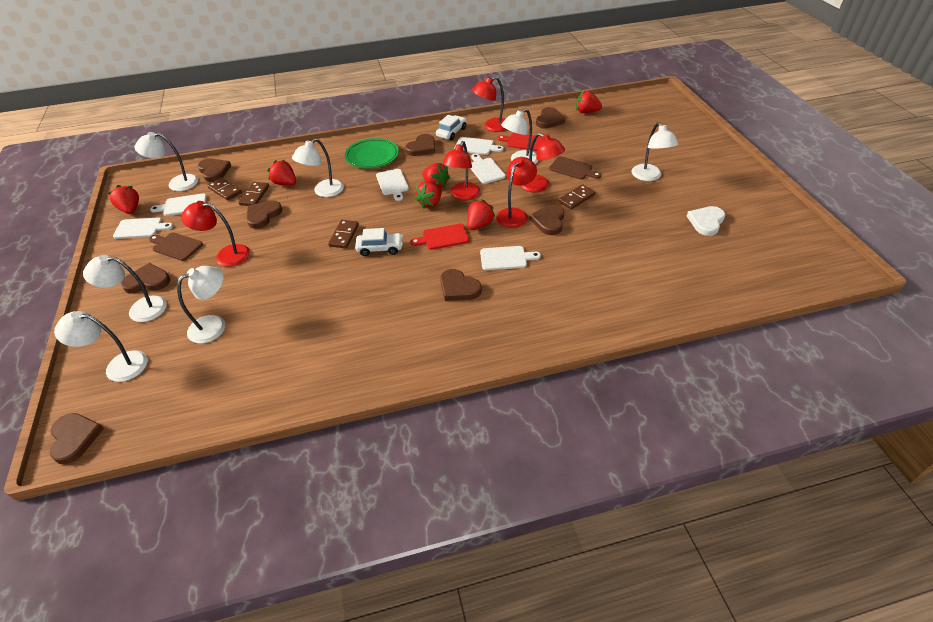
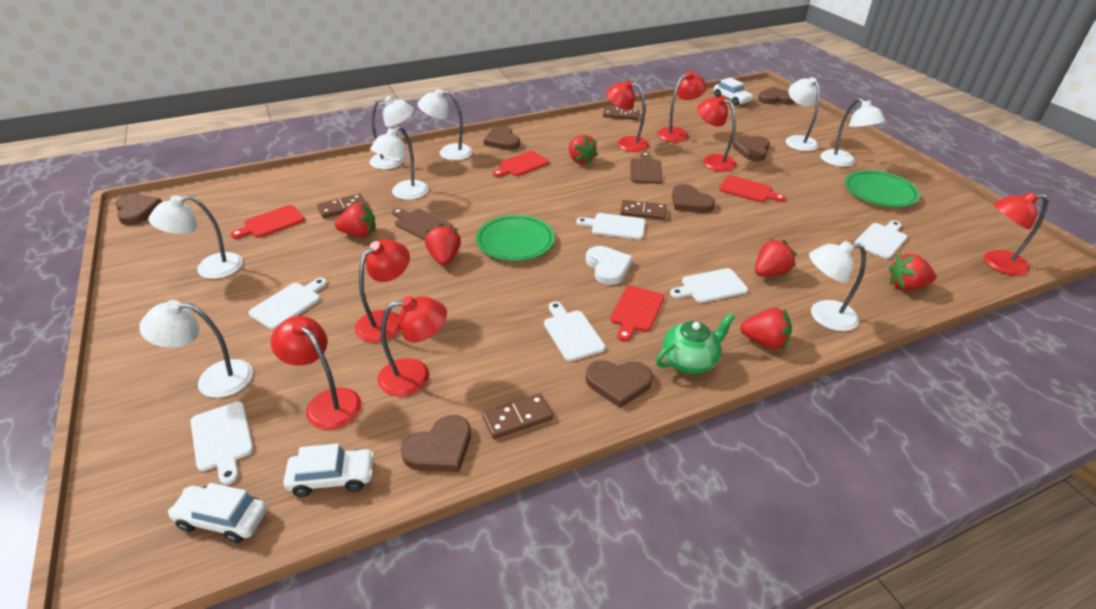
brown heart: [50,413,104,465] [121,263,170,294] [198,158,231,182] [246,200,282,229] [405,134,435,156] [440,269,482,301] [529,205,564,235] [536,107,565,129] = 8 -> [115,194,162,225] [401,415,471,472] [484,126,520,150] [586,360,653,408] [672,184,715,213] [733,136,770,161] [758,87,795,105] = 7
green plate: [345,138,399,169] = 1 -> [476,215,555,261] [845,170,920,207] = 2
green teapot: none = 0 -> [656,313,735,374] = 1
red cutting board: [410,224,469,250] [497,133,542,151] = 2 -> [231,205,305,239] [493,151,549,177] [610,286,664,342] [719,175,786,202] = 4
red lamp: [181,201,250,267] [443,141,480,201] [472,77,507,132] [496,157,537,228] [521,133,565,192] = 5 -> [271,316,361,430] [355,239,410,343] [378,296,447,397] [606,80,649,152] [657,71,707,142] [697,96,737,172] [984,192,1048,276] = 7
white car: [355,228,403,256] [436,115,466,140] = 2 -> [168,483,267,543] [283,443,374,497] [714,78,753,106] = 3
white lamp: [54,311,147,382] [83,255,167,322] [135,132,198,191] [177,266,225,343] [292,139,344,197] [501,109,539,164] [632,122,678,181] = 7 -> [139,300,253,398] [148,195,243,279] [370,96,414,169] [370,126,429,200] [417,89,473,160] [785,77,820,151] [809,241,866,331] [820,98,886,167] = 8

